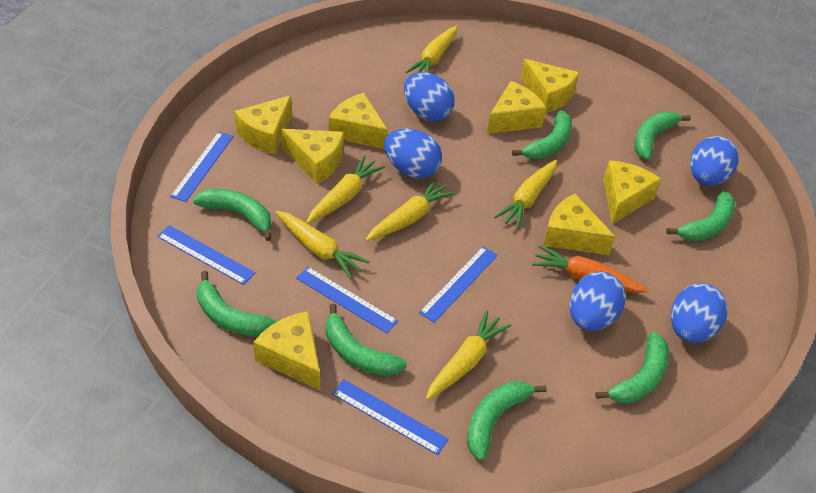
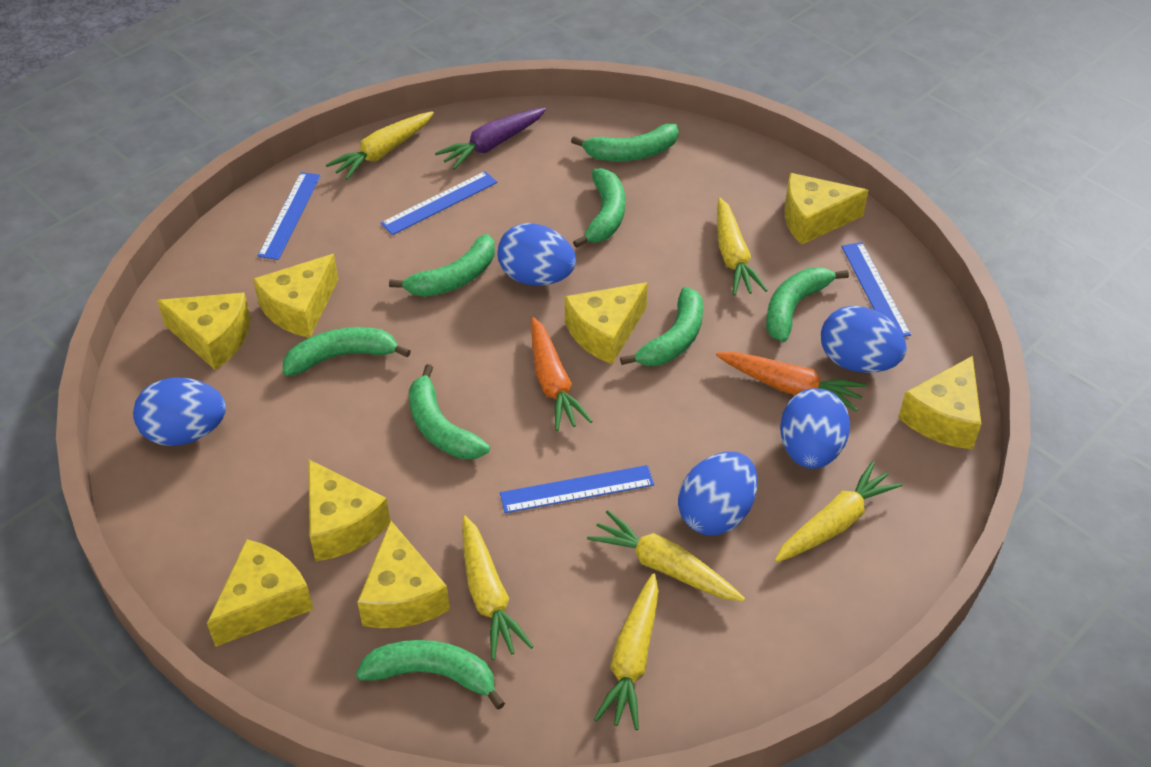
blue ruler: [157,225,255,285] [170,132,234,202] [296,267,398,333] [332,379,449,455] [419,246,498,323] = 5 -> [258,172,321,260] [381,171,497,235] [500,465,654,513] [841,242,911,337] = 4
orange carrot: [532,245,649,293] = 1 -> [531,317,593,431] [716,352,867,412] = 2
purple carrot: none = 0 -> [435,108,546,170] = 1

